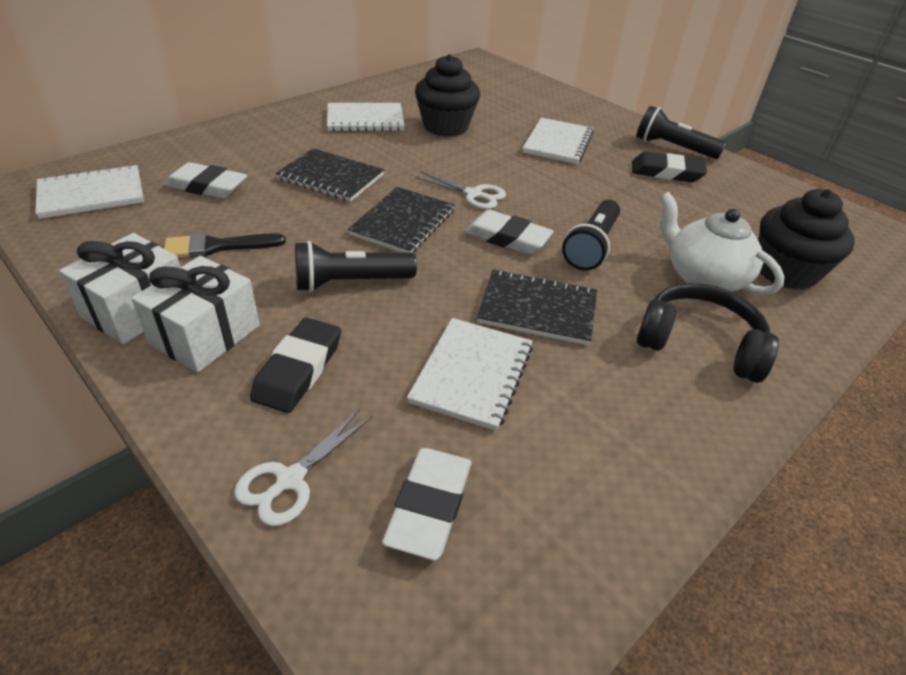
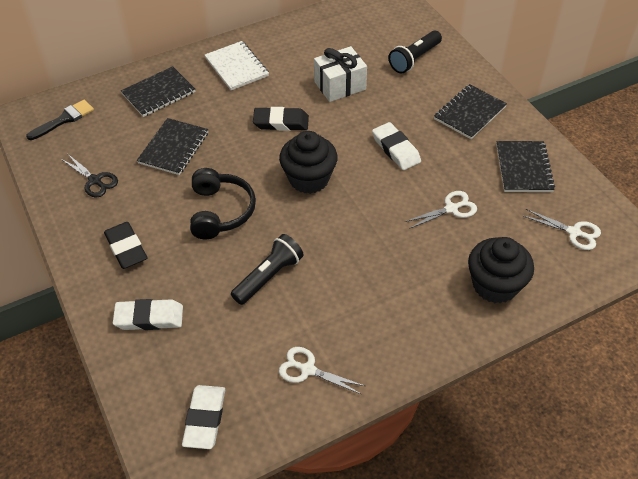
black flashlight: [295,241,417,292] [562,200,620,270] [636,106,726,159] = 3 -> [231,234,304,305] [389,30,442,73] = 2
black notebook: [276,148,384,202] [348,187,455,253] [477,269,597,345] = 3 -> [121,66,195,117] [137,118,208,175] [434,84,507,139] [496,141,555,192] = 4
black scissors: none = 0 -> [61,154,118,197] = 1
white gift: [59,233,180,344] [131,256,260,373] = 2 -> [314,46,367,102] = 1
white notebook: [35,164,144,219] [327,103,405,131] [407,318,533,431] [523,118,594,164] = 4 -> [205,41,269,90] = 1
white scissors: [234,409,372,526] [415,172,506,209] = 2 -> [279,347,365,395] [405,191,477,229] [523,209,601,250] = 3
white teapot: [660,192,785,295] = 1 -> none = 0

